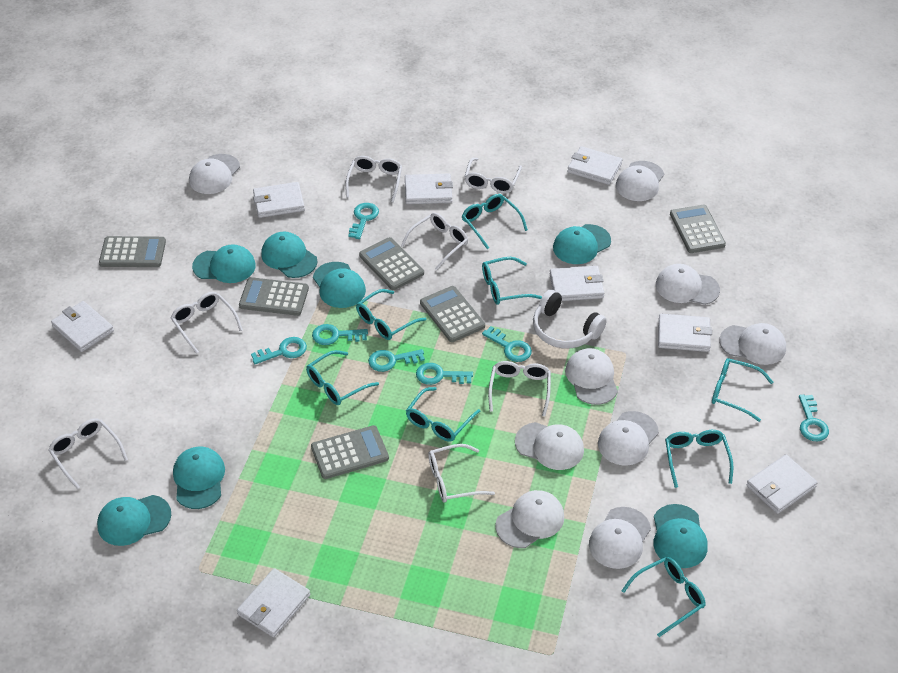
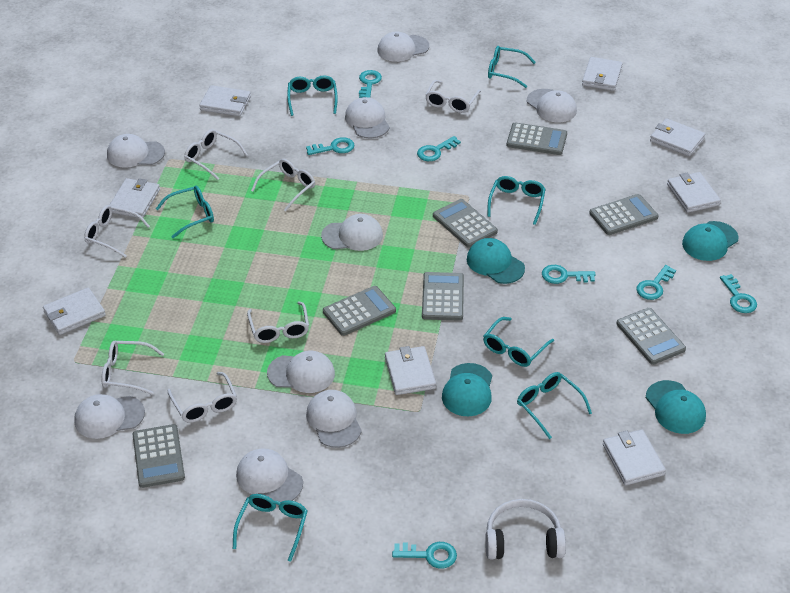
grey calculator: [99,236,166,267] [239,277,309,316] [311,425,389,479] [359,237,424,290] [420,286,485,342] [670,205,726,253] = 6 -> [132,424,185,488] [323,286,396,336] [422,272,464,321] [433,199,498,248] [507,122,567,155] [589,194,658,235] [616,308,686,365] = 7
turquoise cap: [97,495,171,546] [173,447,225,509] [192,244,256,283] [261,232,317,278] [313,262,366,308] [553,224,611,264] [654,504,708,568] = 7 -> [442,363,492,416] [467,238,525,284] [646,380,706,434] [682,221,739,261] = 4
turquoise glasses: [306,350,379,405] [356,289,426,340] [406,387,480,442] [462,194,528,249] [482,257,542,305] [621,557,705,637] [665,430,733,488] [712,358,773,422] = 8 -> [156,186,214,238] [233,494,307,562] [287,75,338,116] [483,317,554,367] [487,176,545,225] [488,46,536,88] [517,372,592,439] = 7

